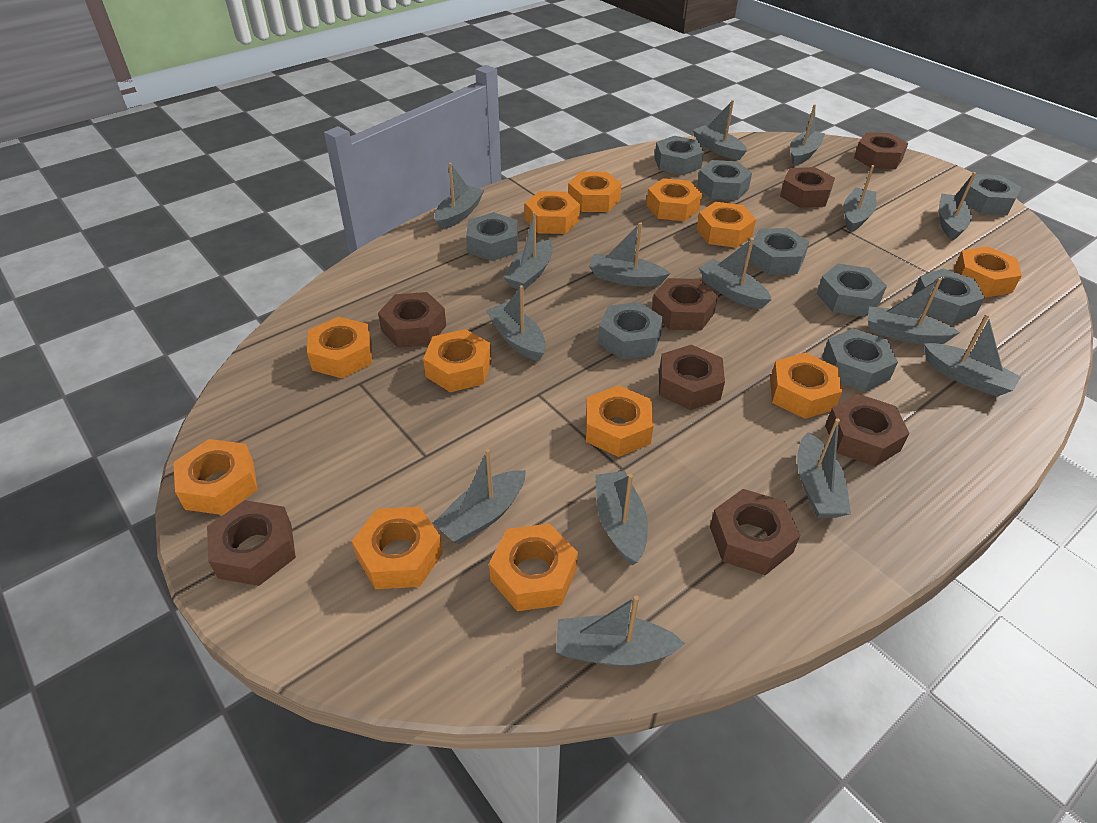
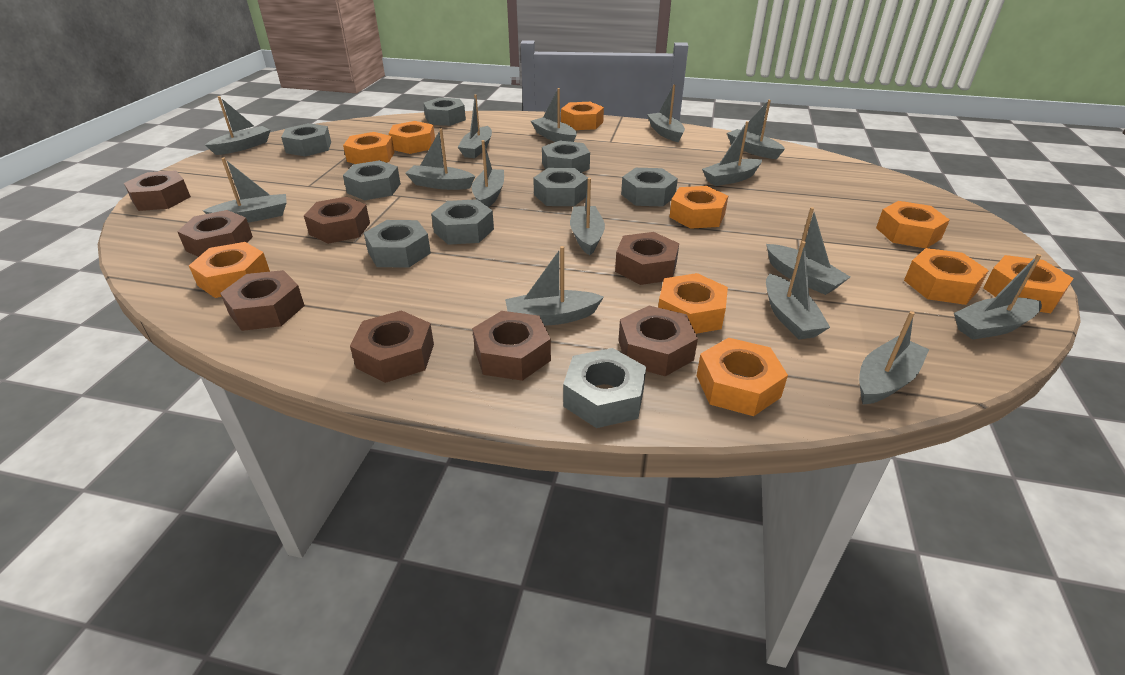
orange nut: [173,439,258,515] [307,317,372,378] [352,507,443,589] [423,329,492,392] [489,524,578,611] [525,191,580,234] [568,172,622,212] [586,385,654,457] [646,178,702,221] [697,202,756,248] [770,353,842,419] [954,246,1022,297] = 12 -> [189,242,270,298] [343,132,395,164] [388,121,435,154] [561,102,604,130] [658,273,728,334] [669,186,728,229] [697,338,788,416] [876,201,950,248] [904,248,989,305] [984,255,1074,313] = 10

